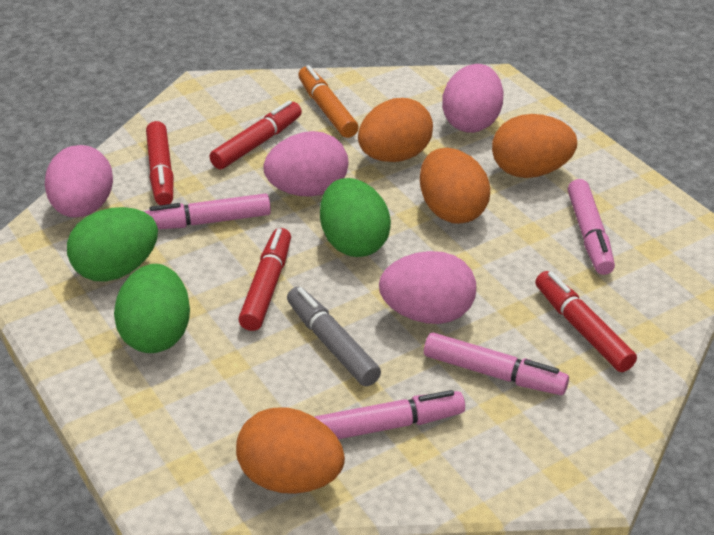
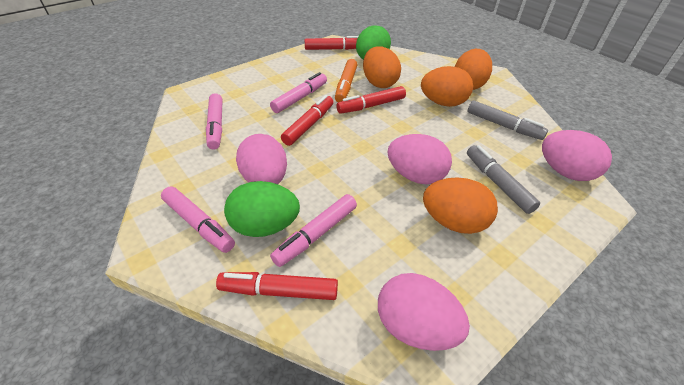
green egg: [67,207,158,282] [114,264,190,353] [320,178,391,257] = 3 -> [224,181,300,237] [356,26,391,60] = 2
grey marker: [287,287,381,386] = 1 -> [467,145,540,214] [468,101,548,140] = 2

